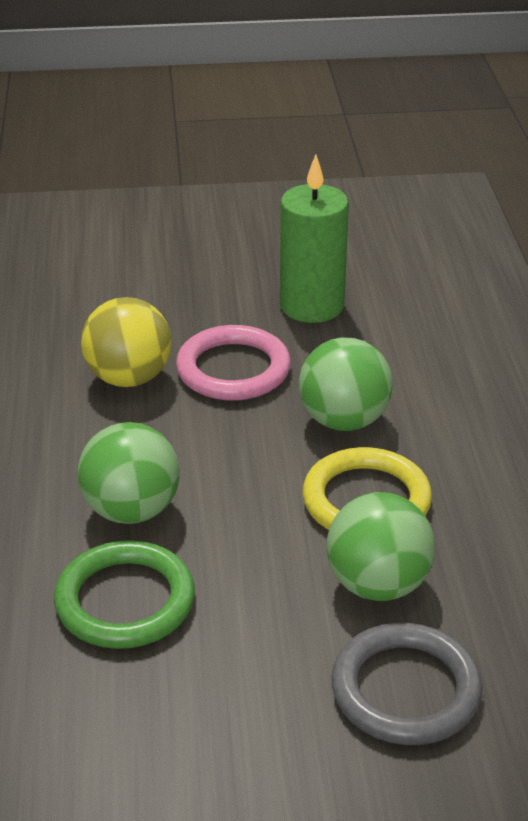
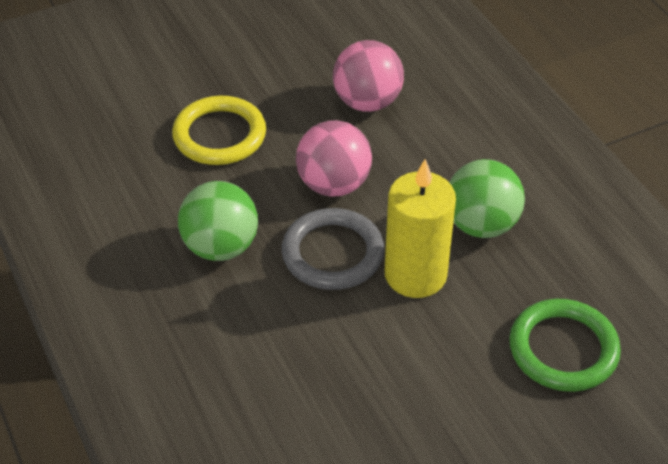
green ball: [78,422,180,524] [299,337,393,431] [327,492,435,601] = 3 -> [178,181,258,261] [449,159,525,238] = 2
green candle: [280,155,349,323] = 1 -> none = 0
pink ball: none = 0 -> [296,120,372,197] [333,40,404,112] = 2
pink ring: [176,325,291,401] = 1 -> none = 0
yellow ball: [81,297,172,387] = 1 -> none = 0
yellow candle: none = 0 -> [385,159,456,298] = 1

